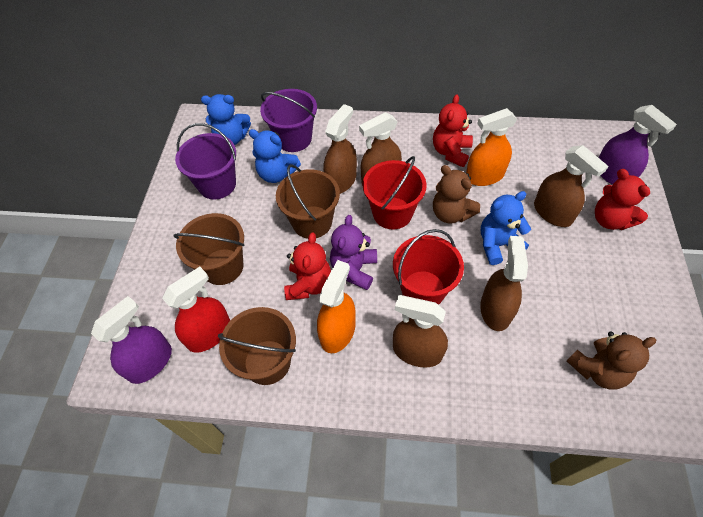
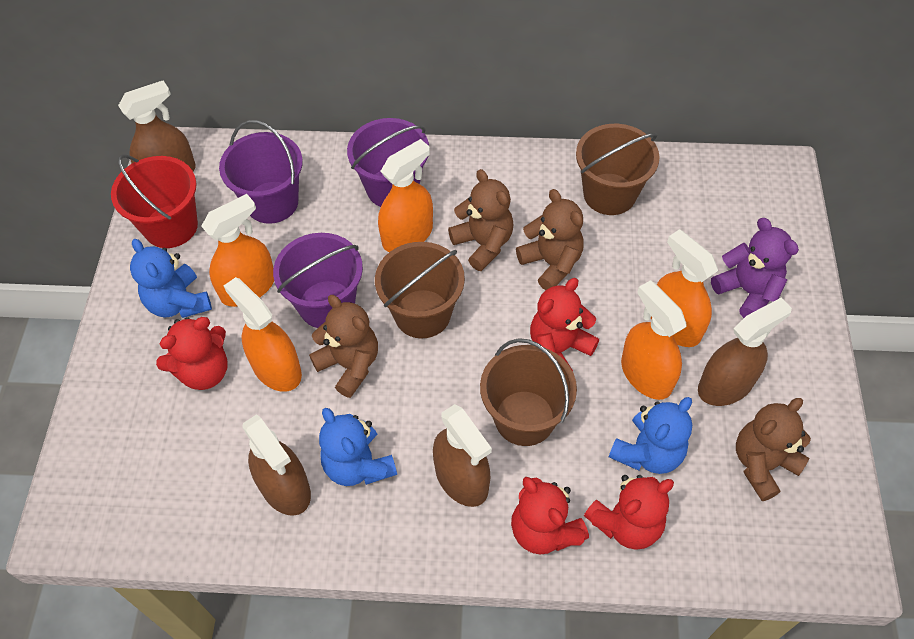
brown spray bottle: [323,104,357,194] [359,112,402,186] [393,295,448,367] [480,236,528,331] [534,145,608,227] = 5 -> [118,81,196,172] [242,414,311,516] [433,404,492,507] [698,297,792,406] = 4
brown teddy bear: [433,165,480,223] [567,332,656,390] = 2 -> [309,295,378,398] [448,169,514,271] [516,189,584,290] [736,398,811,501] = 4
orange spray bottle: [317,260,356,353] [466,108,517,186] = 2 -> [201,194,274,307] [224,277,302,392] [378,139,433,252] [621,280,686,400] [651,229,718,347] = 5
purple bucket: [175,123,236,200] [260,89,317,152] = 2 -> [219,120,303,224] [273,233,363,328] [347,118,429,207] = 3
purple spray bottle: [91,296,172,384] [599,105,677,185] = 2 -> none = 0
red bucket: [363,156,427,230] [393,229,464,305] = 2 -> [111,154,198,248] = 1
red spray bottle: [162,267,230,353] = 1 -> none = 0
red teddy bear: [284,233,331,300] [433,94,473,167] [595,169,650,230] = 3 -> [156,317,228,390] [511,477,589,555] [530,278,599,371] [584,475,674,550] = 4

